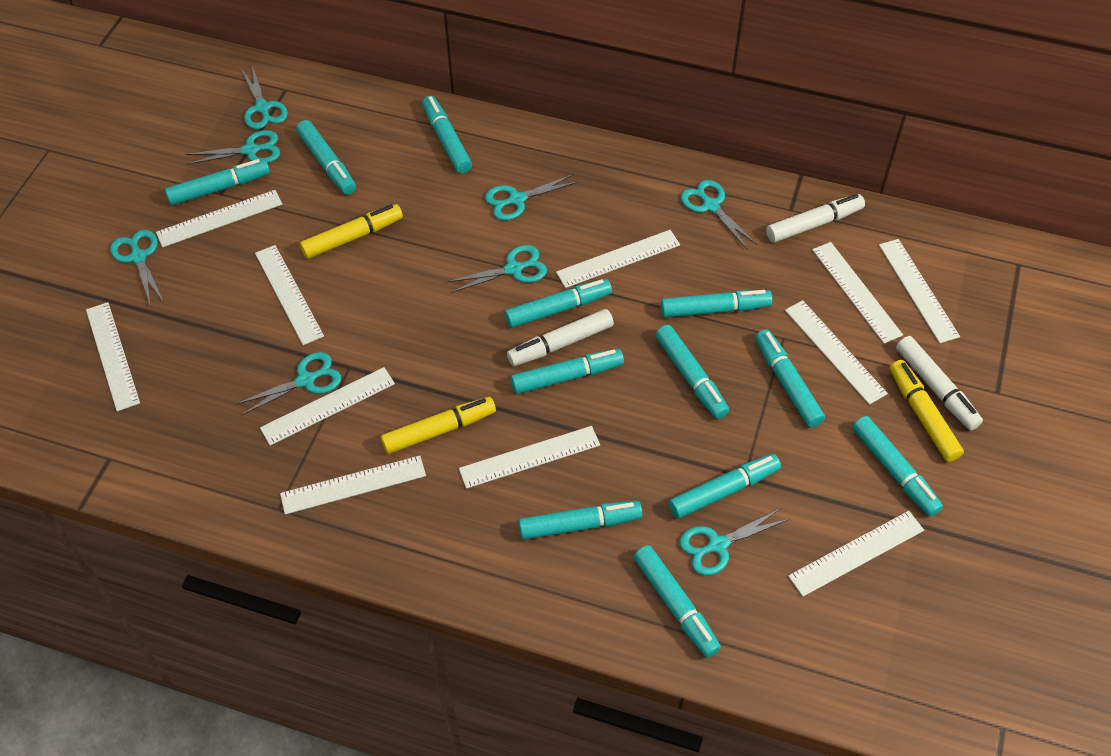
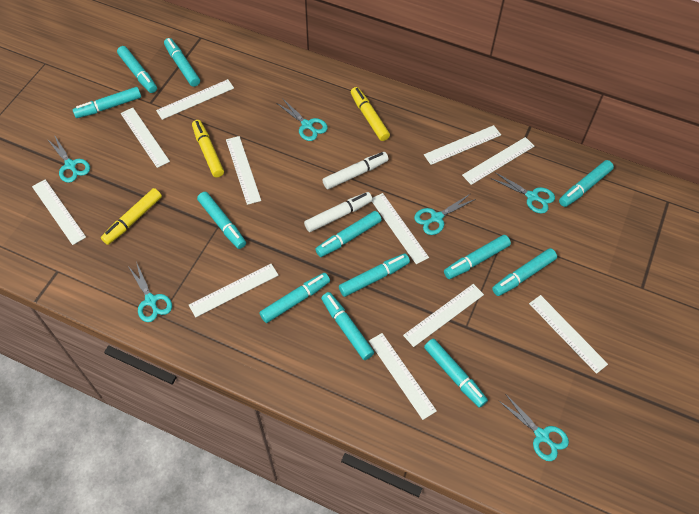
turquoise scissors: [110,230,163,306] [186,130,280,165] [236,352,341,415] [241,66,288,129] [447,245,547,293] [485,174,579,221] [679,508,789,576] [681,180,757,250] = 8 -> [47,136,90,183] [128,262,172,322] [277,98,328,141] [414,194,476,235] [490,172,555,214] [499,395,569,461] = 6
white marker: [507,309,614,366] [766,194,865,243] [896,336,983,430] = 3 -> [304,192,373,232] [323,152,389,189] = 2

